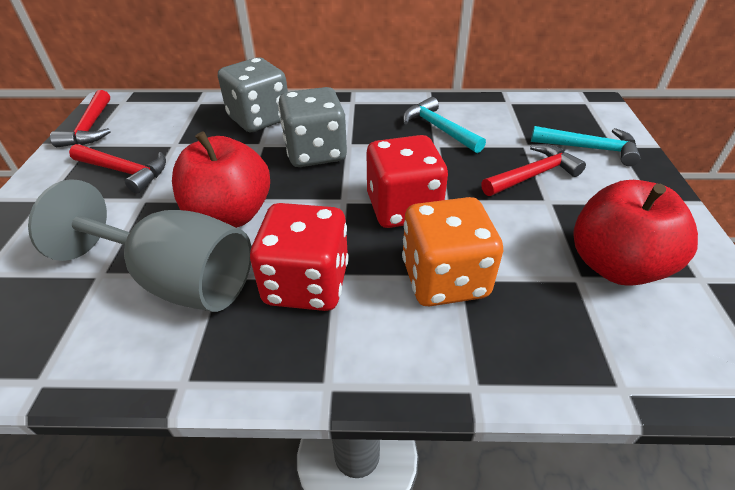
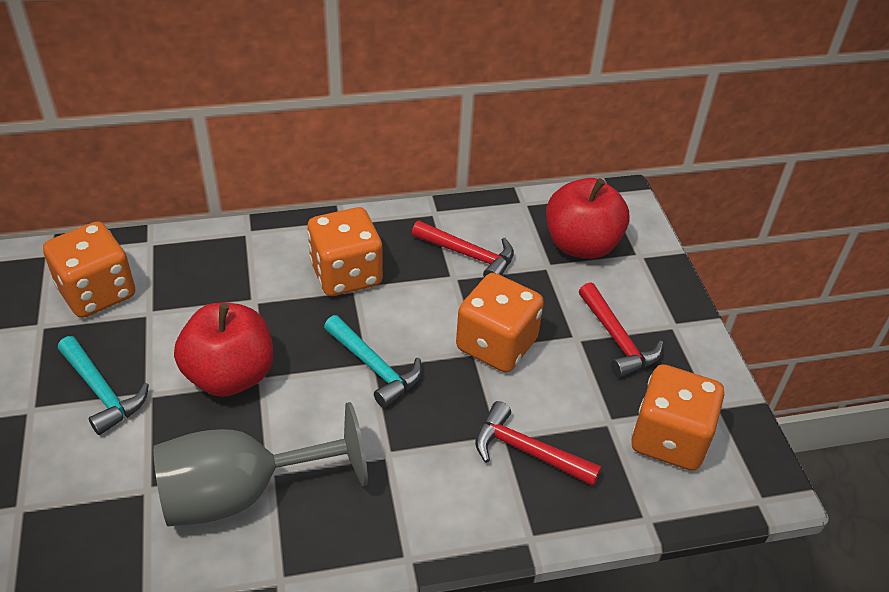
grey dice: [218,57,288,132] [278,87,347,167] = 2 -> none = 0
orange dice: [402,197,503,306] = 1 -> [43,222,135,318] [307,207,383,296] [456,273,544,372] [631,364,724,470] = 4
red dice: [250,203,349,311] [367,135,448,228] = 2 -> none = 0

